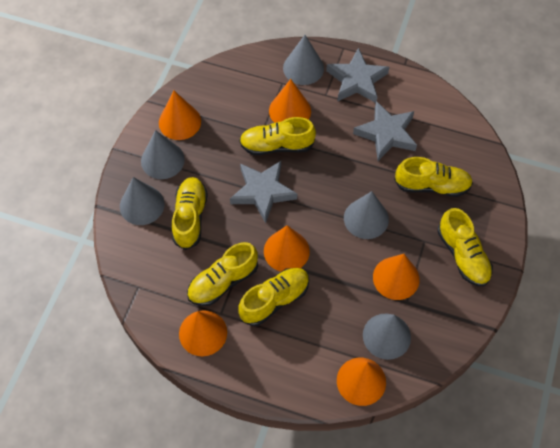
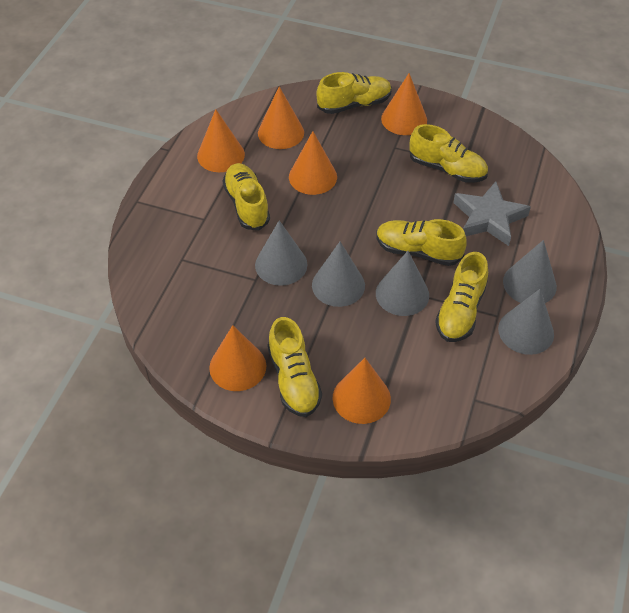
grey star: [230,161,297,223] [326,48,389,103] [353,101,417,161] = 3 -> [453,181,531,246] = 1

